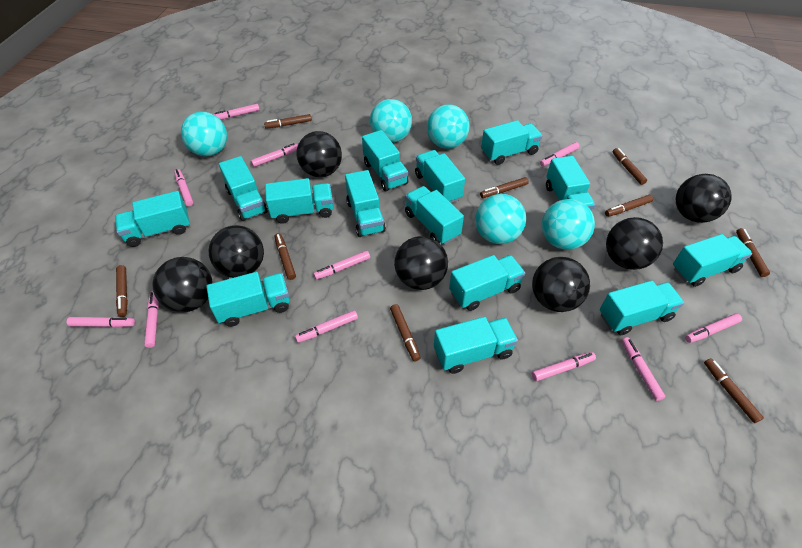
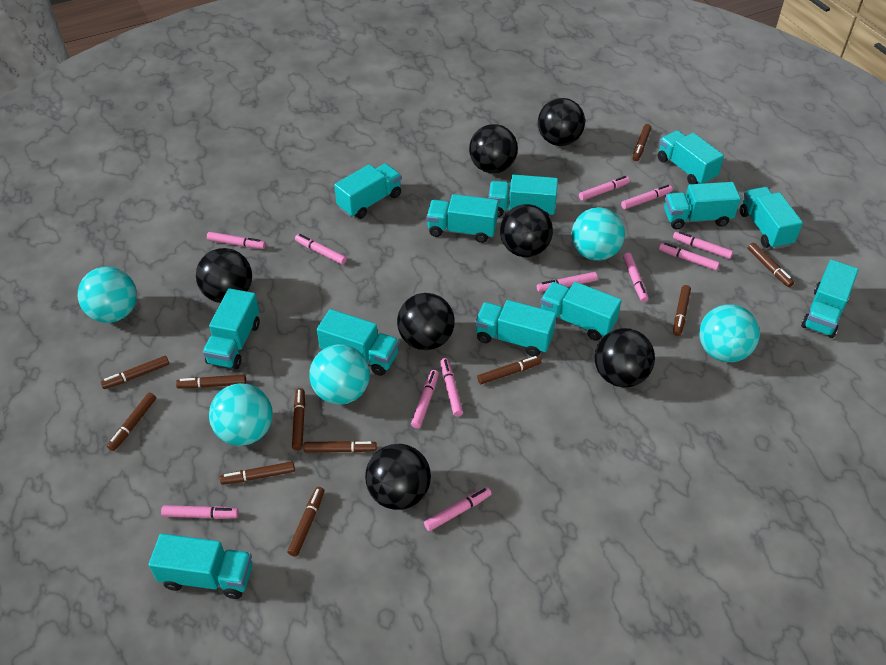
brown marker: [116,265,128,317] [264,114,312,129] [274,233,296,280] [390,304,421,361] [480,177,529,198] [605,195,653,217] [613,148,647,185] [704,358,764,423] [736,228,770,277] = 9 -> [101,356,169,389] [107,393,156,451] [176,374,246,388] [220,461,295,485] [287,487,324,557] [292,388,305,450] [304,441,377,453] [477,356,541,384] [632,124,651,161] [673,285,691,336] [748,243,794,287] = 11
pink marker: [67,317,135,327] [144,291,159,348] [174,169,193,206] [214,104,260,120] [251,143,298,167] [295,310,358,343] [313,251,370,280] [532,352,596,381] [540,142,580,166] [622,337,666,401] [685,313,742,343] = 11 -> [161,505,239,519] [207,232,266,249] [295,234,347,265] [411,370,439,429] [424,487,492,531] [440,358,463,416] [537,272,598,292] [579,176,630,201] [621,185,673,209] [623,253,648,302] [659,243,720,270] [673,231,733,259] = 12
turquoise truck: [115,191,190,247] [206,272,290,327] [219,156,268,221] [265,178,333,224] [345,170,386,237] [362,130,408,191] [405,186,464,245] [415,150,465,203] [434,317,518,374] [449,255,525,311] [481,120,542,165] [546,156,595,211] [600,281,684,335] [673,234,752,287] = 14 -> [149,533,252,599] [203,288,260,369] [317,309,399,376] [334,163,402,219] [427,194,498,243] [475,300,556,357] [488,175,558,217] [540,282,622,341] [658,130,724,184] [664,182,741,229] [740,187,803,249] [801,260,858,338] = 12

